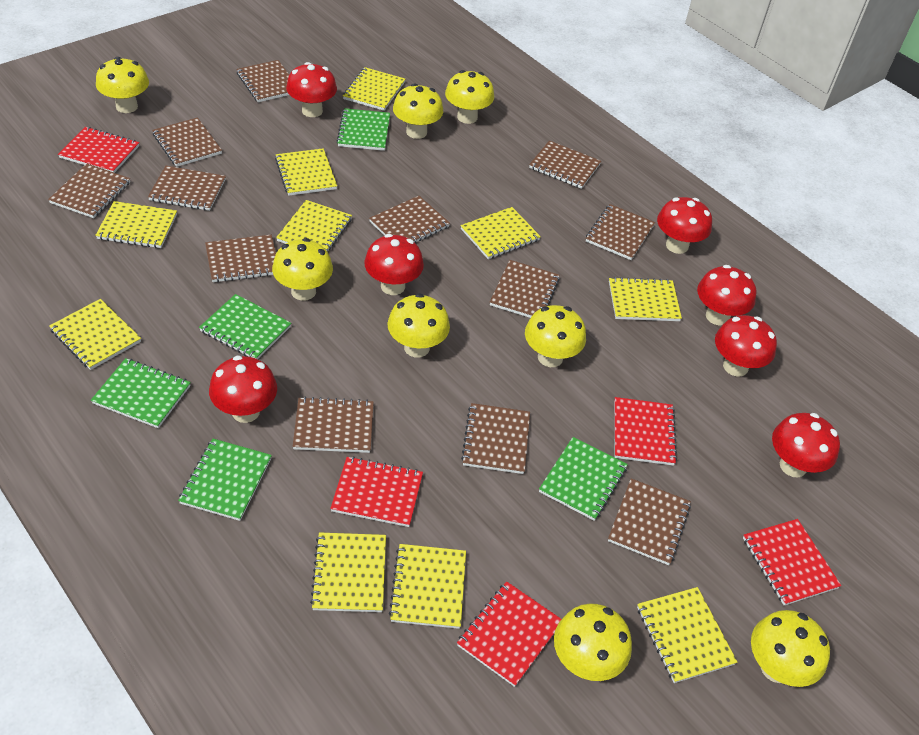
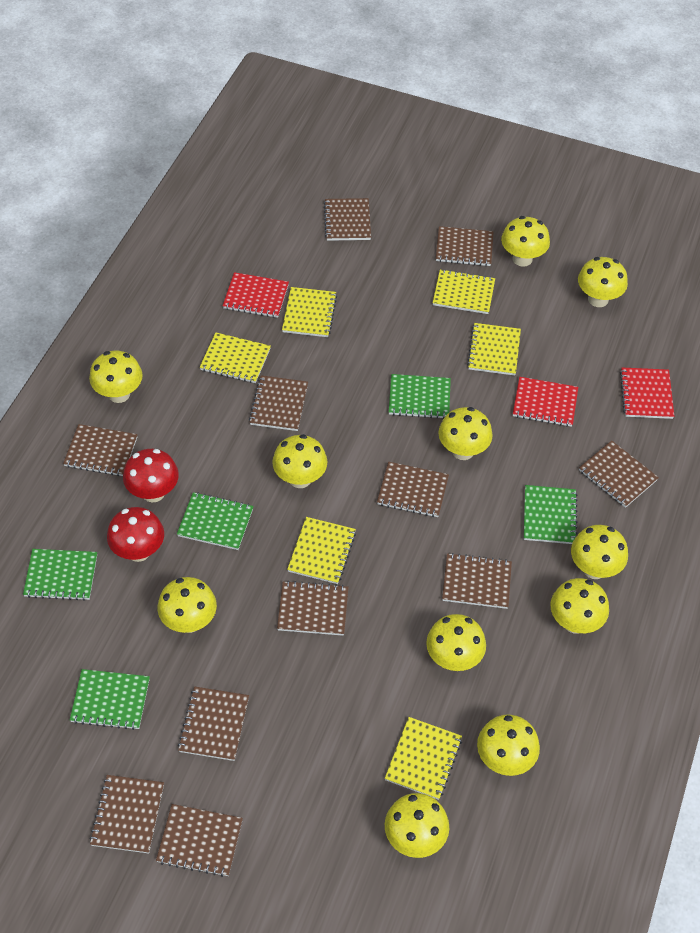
brown notebook: [48,163,130,218] [148,166,226,211] [152,117,222,167] [205,235,276,282] [236,60,289,102] [293,397,374,453] [369,196,450,243] [461,403,530,474] [490,260,560,318] [529,141,601,189] [586,204,655,260] [608,478,691,565] = 12 -> [63,424,138,476] [90,775,164,853] [156,804,243,877] [178,687,249,761] [249,375,308,431] [277,581,348,636] [324,198,371,241] [377,462,449,517] [436,226,494,266] [442,553,512,609] [579,441,659,508] = 11
red mushroom: [209,356,277,423] [286,62,337,117] [364,234,424,295] [657,197,712,254] [697,265,756,325] [715,315,777,377] [772,413,840,477] = 7 -> [107,507,164,562] [123,449,179,502] = 2
red notebook: [58,127,139,173] [330,456,423,527] [457,581,561,687] [614,397,677,466] [743,519,841,605] = 5 -> [223,272,289,318] [513,377,578,427] [620,368,674,419] = 3
yellow mushroom: [96,57,149,113] [272,238,333,301] [387,293,450,357] [393,84,443,139] [445,70,494,124] [525,305,586,367] [554,604,632,681] [751,610,830,687] = 8 -> [89,351,143,403] [158,577,217,633] [272,434,327,488] [385,793,449,858] [426,614,486,671] [438,407,493,460] [477,714,540,776] [501,216,550,267] [550,578,609,634] [571,525,628,579] [578,257,628,307] = 11
yellow notebook: [49,299,141,370] [95,201,177,248] [275,149,337,196] [276,200,352,252] [310,532,386,612] [343,67,405,111] [389,544,466,629] [461,207,541,259] [609,277,682,321] [637,587,737,683] = 10 -> [200,333,271,383] [282,287,337,337] [287,517,356,584] [385,717,462,800] [433,269,495,314] [467,323,521,375] = 6

